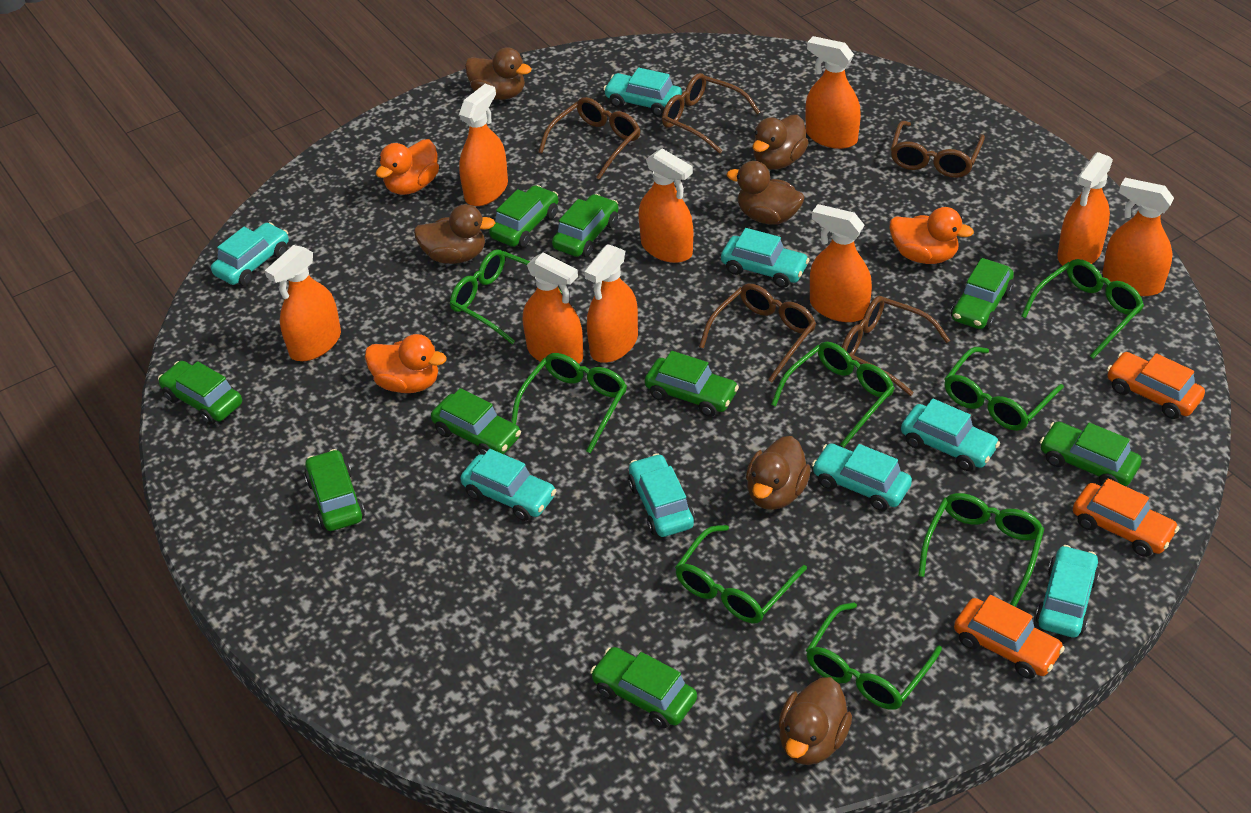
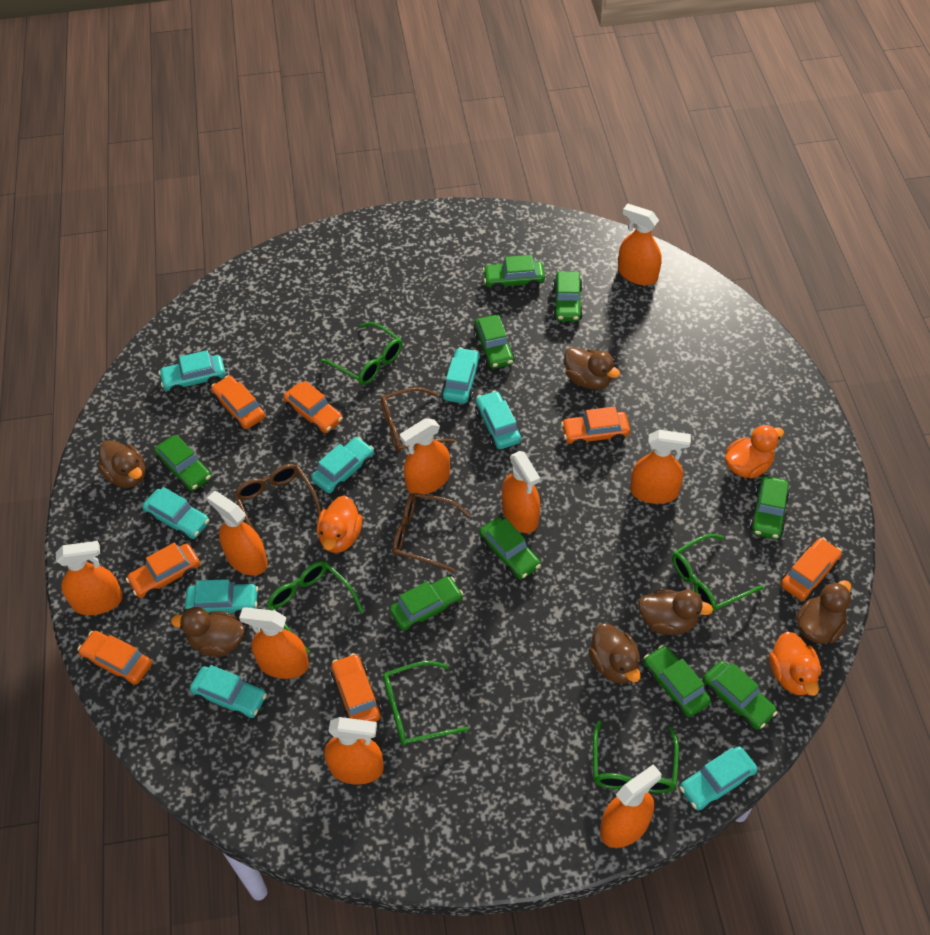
brown glasses: [538,97,640,180] [662,73,760,154] [699,283,816,383] [842,296,950,396] [890,121,985,178] = 5 -> [234,464,321,545] [381,387,455,453] [393,493,471,572] = 3
green glasses: [450,249,563,344] [511,353,627,454] [675,525,807,623] [771,342,895,447] [806,602,942,710] [918,493,1044,607] [944,347,1064,431] [1021,259,1144,359] = 8 -> [267,561,364,654] [321,322,402,385] [383,661,469,746] [593,721,679,793] [672,534,764,612] = 5
orange car: [954,595,1065,679] [1073,478,1179,557] [1107,352,1205,419] = 3 -> [77,630,152,686] [126,543,200,599] [211,375,265,429] [283,381,343,434] [331,653,382,722] [561,407,630,448] [781,538,842,600] = 7

